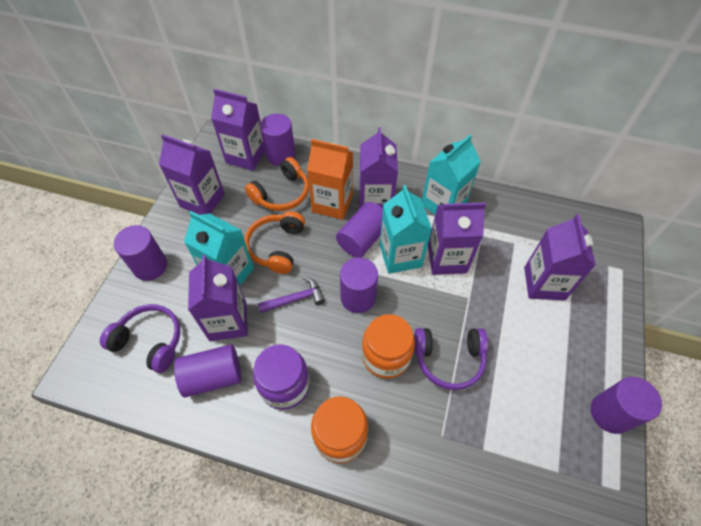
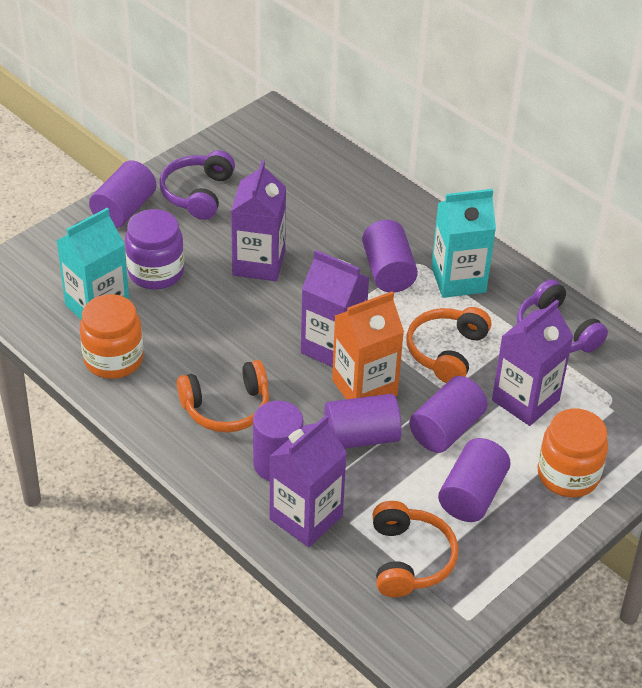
orange headphones: [244,211,305,274] [245,157,309,211] = 2 -> [177,360,269,432] [373,501,458,597] [406,307,491,383] = 3
purple carton: [159,134,225,215] [188,255,248,341] [211,89,265,171] [359,127,398,208] [428,202,486,275] [524,214,596,301] = 6 -> [231,160,286,281] [269,415,347,547] [301,250,369,367] [492,300,574,426] = 4
purple hammer: [258,277,325,313] = 1 -> none = 0
turquoise carton: [184,211,254,286] [380,185,432,274] [422,134,481,215] = 3 -> [56,208,129,319] [431,189,496,298] = 2

